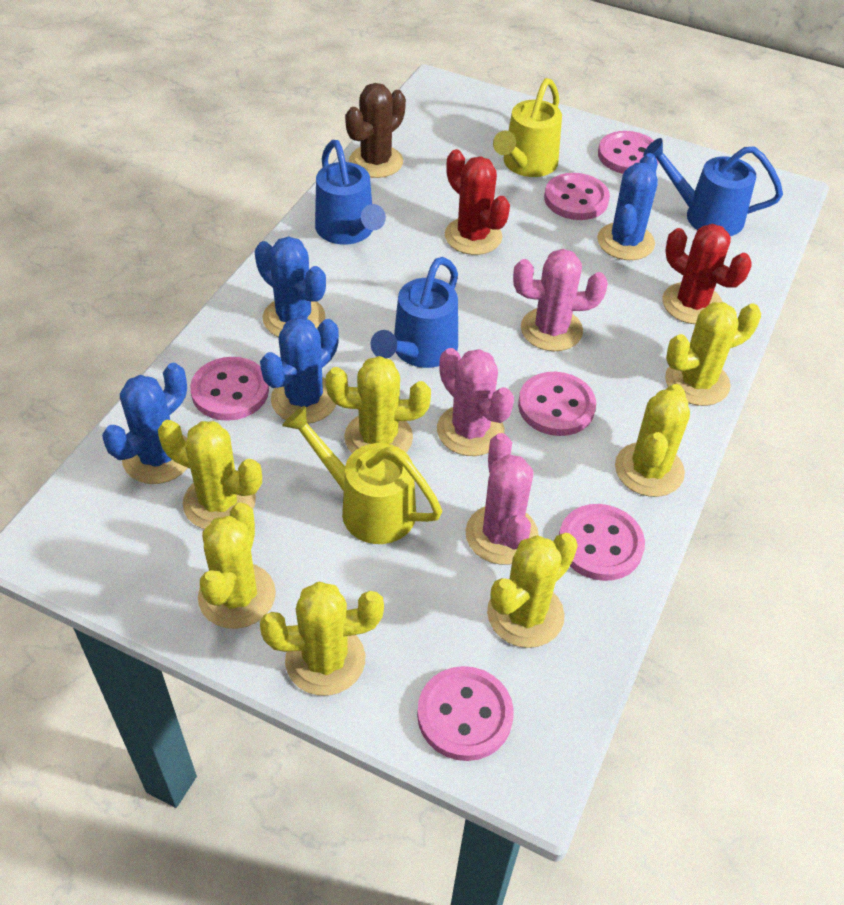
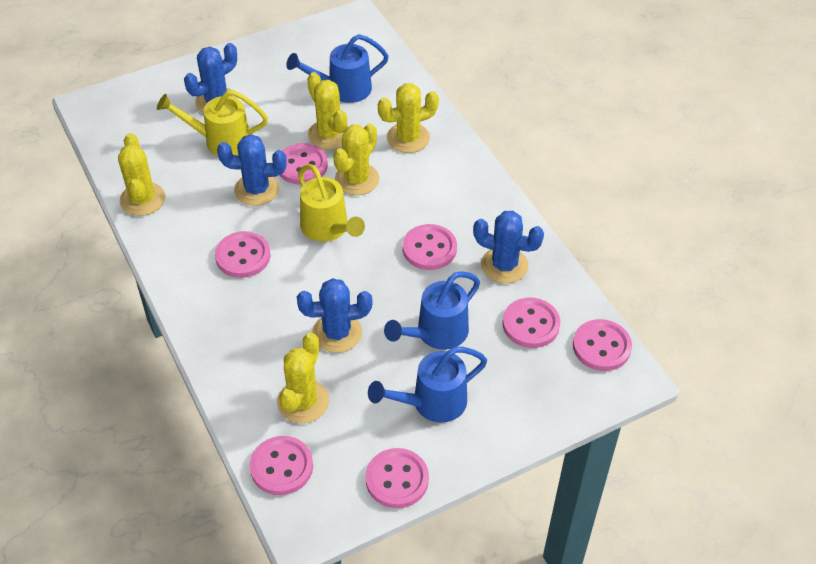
brown cactus: [345,83,406,178] = 1 -> none = 0
pink button: [190,357,269,421] [417,666,514,761] [518,372,596,436] [544,173,610,220] [559,504,645,581] [598,131,659,174] = 6 -> [215,231,271,278] [250,436,313,495] [280,143,328,185] [365,448,429,508] [403,224,457,270] [502,298,560,348] [573,319,632,371] = 7
pink cactus: [437,348,514,456] [466,433,539,565] [513,249,608,351] = 3 -> none = 0
red cactus: [445,149,510,255] [663,224,752,324] = 2 -> none = 0
yellow cactus: [158,420,262,529] [198,502,276,629] [260,581,384,696] [326,356,431,453] [487,533,578,648] [615,384,690,497] [665,302,761,406] = 7 -> [118,133,165,216] [277,333,329,423] [307,72,348,150] [333,124,379,195] [378,83,439,153] = 5

